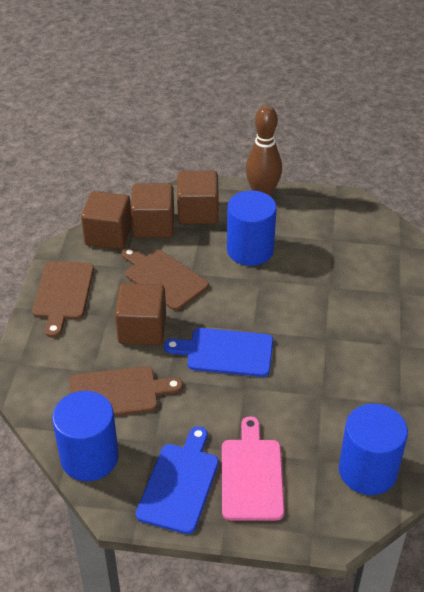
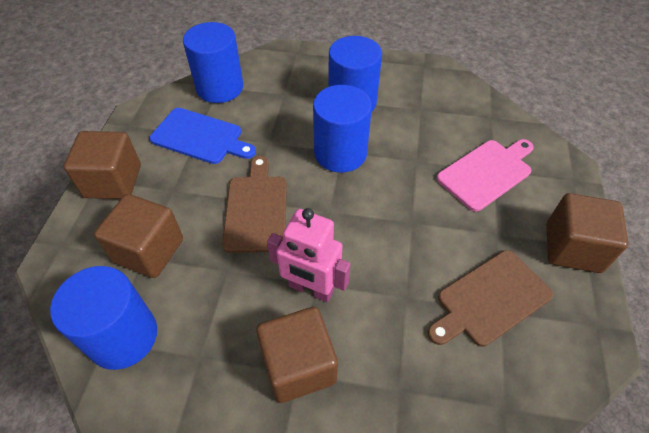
blue cutting board: [136,426,219,534] [164,328,273,377] = 2 -> [149,108,256,164] = 1
blue cylinder: [52,391,119,481] [227,191,277,266] [339,404,408,495] = 3 -> [50,266,157,370] [183,22,243,103] [313,85,372,173] [328,36,382,112] = 4
brown bowling pin: [246,105,282,196] = 1 -> none = 0
brown cutting board: [32,261,94,338] [69,366,183,416] [121,247,209,311] = 3 -> [222,156,287,253] [428,250,553,347] = 2
pink robot: none = 0 -> [267,208,350,302] = 1

